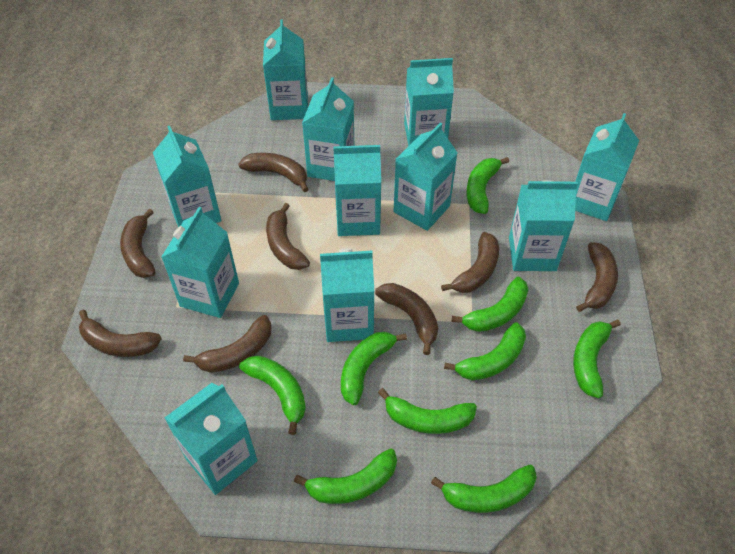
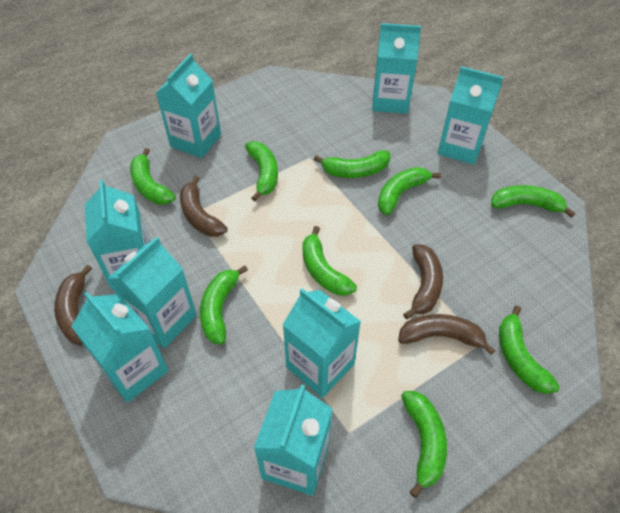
brown banana: [79,310,162,357] [120,209,156,278] [183,315,271,373] [238,153,308,192] [266,203,310,270] [375,283,438,355] [441,232,499,293] [576,242,618,312] = 8 -> [54,265,92,346] [180,176,228,237] [398,314,496,355] [403,244,443,319] = 4
turquoise carton: [153,126,221,227] [161,207,239,318] [164,383,258,495] [263,20,308,120] [302,77,354,181] [320,249,374,342] [333,145,381,236] [394,123,458,231] [404,58,454,146] [509,181,578,271] [575,113,639,221] = 11 -> [71,292,169,403] [85,180,150,290] [108,237,197,349] [156,54,221,158] [254,384,333,496] [283,288,361,398] [372,23,421,114] [438,66,503,165] = 8

